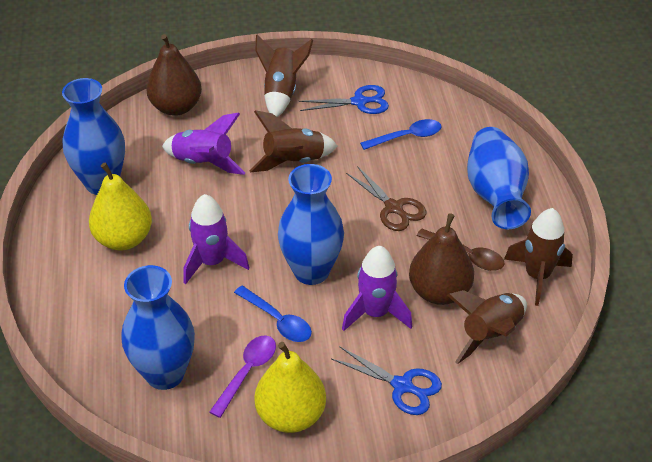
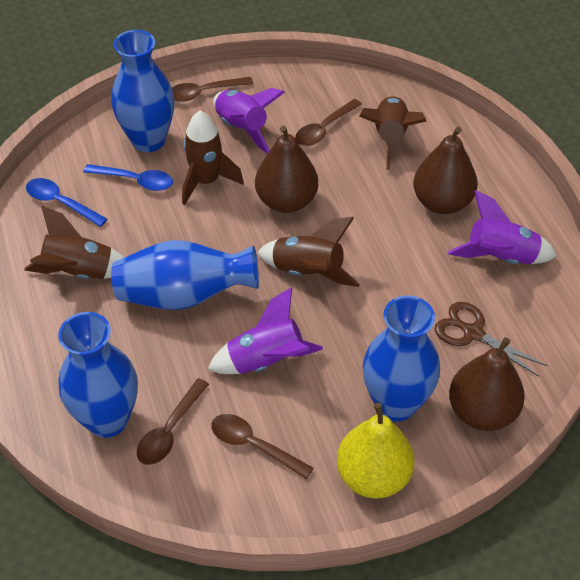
blue scissors: [298,85,389,114] [332,346,442,415] = 2 -> none = 0
brown pear: [146,34,202,116] [409,213,474,305] = 2 -> [255,125,318,213] [413,127,478,214] [449,337,525,431] = 3
brown spoon: [417,229,505,271] = 1 -> [137,378,209,465] [172,77,253,102] [211,414,314,479] [295,99,362,146] = 4
purple spoon: [210,335,276,418] = 1 -> none = 0
yellow pear: [89,163,152,251] [254,342,326,433] = 2 -> [337,403,415,499] = 1

